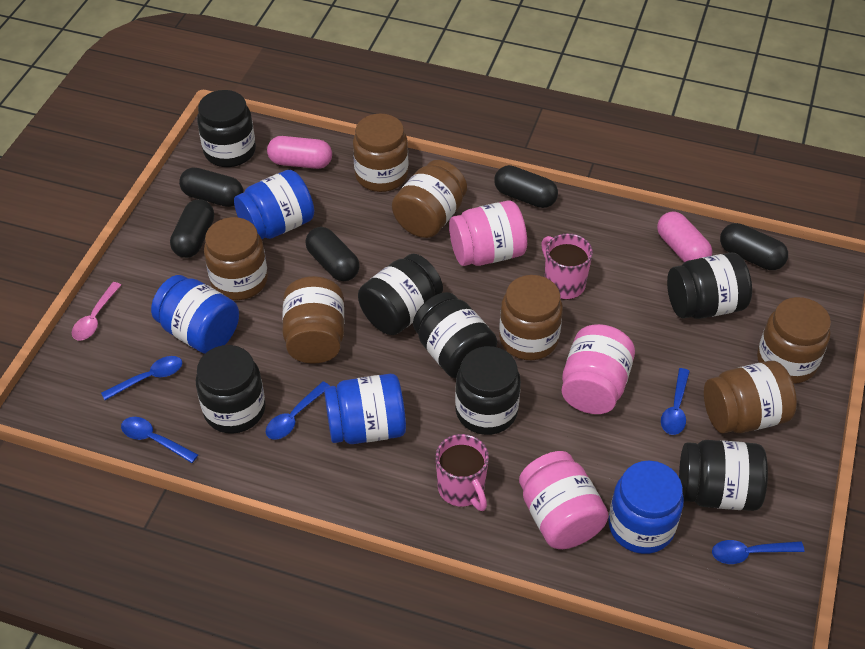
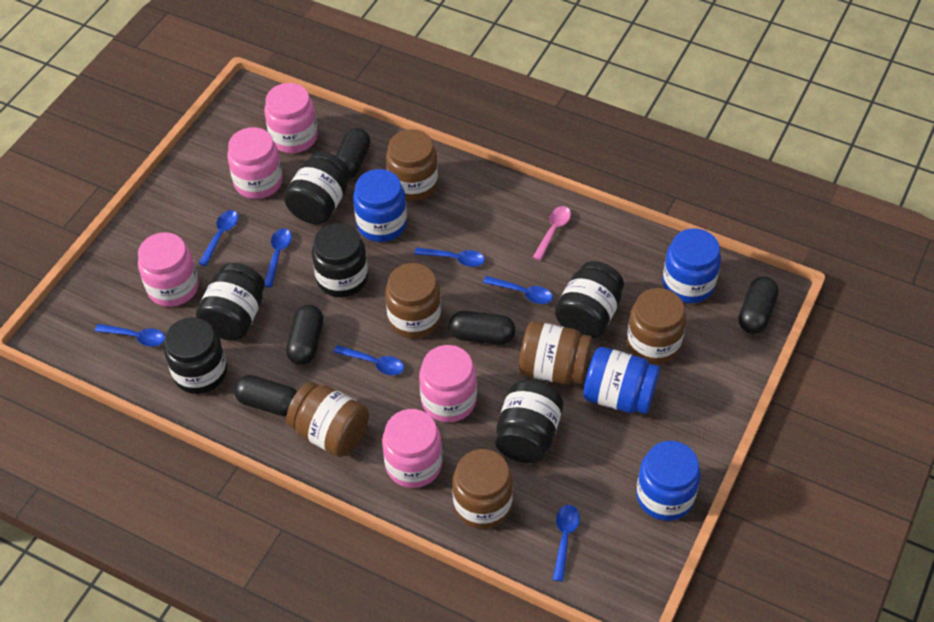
black jar: [196,345,266,434] [197,90,256,167] [358,254,443,335] [413,292,497,378] [455,346,521,435] [667,252,752,319] [679,440,768,511] = 7 -> [164,317,227,394] [196,263,265,340] [284,152,350,224] [312,223,368,297] [495,380,563,463] [555,261,624,338] = 6
blue spoon: [101,356,182,400] [121,417,198,463] [266,381,330,440] [661,368,690,435] [712,540,805,564] = 5 -> [95,324,165,347] [198,210,238,266] [264,228,292,287] [333,345,404,375] [414,247,485,267] [483,276,553,304] [552,505,580,582] = 7
brown jar: [204,217,268,300] [282,276,344,364] [353,113,408,192] [392,160,467,238] [499,275,563,360] [704,361,797,433] [757,297,831,384] = 7 -> [286,382,369,457] [385,263,441,338] [386,129,438,201] [452,449,513,529] [519,321,592,384] [627,288,686,364] = 6
pink capsule: [267,136,332,169] [657,212,712,262] = 2 -> none = 0
pink jar: [449,201,527,266] [519,451,609,549] [561,324,635,414] = 3 -> [138,232,199,307] [227,127,283,199] [264,83,318,153] [382,409,443,488] [419,345,477,422] = 5
pink mug: [435,434,489,511] [541,233,593,300] = 2 -> none = 0

